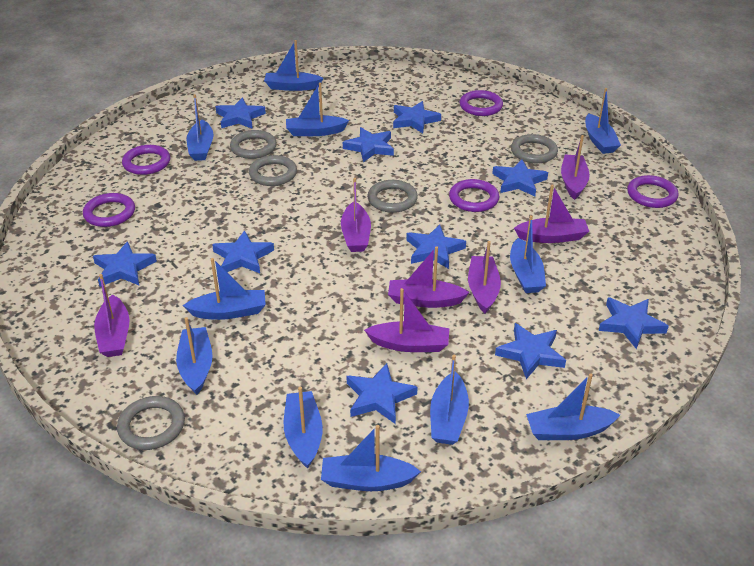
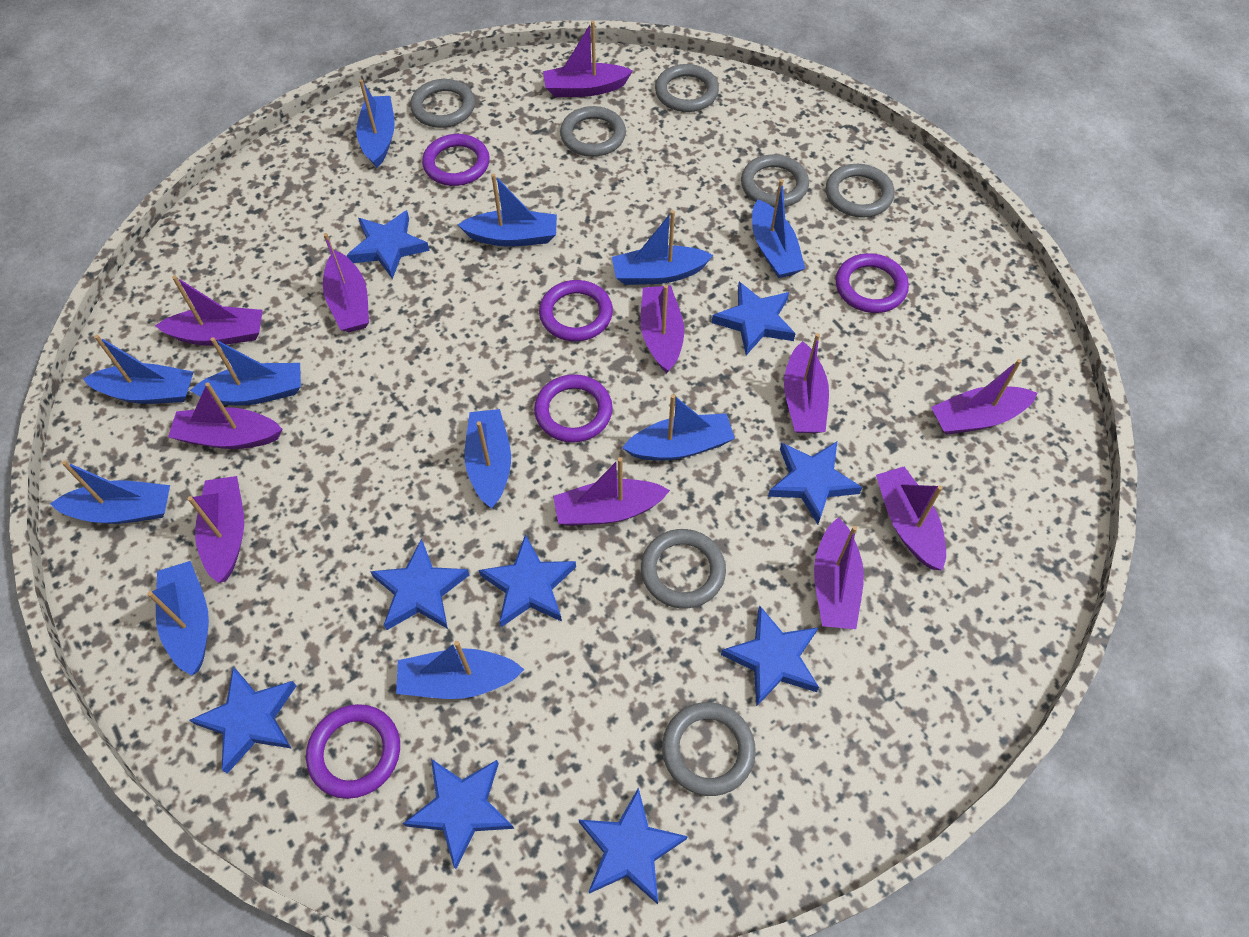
blue star: [93,241,157,287] [212,230,274,273] [215,98,266,129] [343,127,394,162] [346,363,417,424] [393,101,441,133] [406,224,466,269] [492,159,548,196] [495,323,566,379] [599,297,669,349] = 10 -> [190,667,297,774] [346,210,429,279] [370,538,469,630] [403,759,514,869] [479,534,576,627] [578,787,688,904] [712,282,796,355] [721,606,819,707] [768,441,862,525] = 9
grey ring: [117,396,185,450] [230,130,277,159] [249,155,297,186] [367,180,418,213] [511,134,558,163] = 5 -> [410,79,475,128] [560,106,626,157] [641,529,726,608] [655,64,719,112] [662,702,756,796] [741,154,809,208] [826,164,894,218] = 7
purple boat: [94,274,130,357] [341,178,371,252] [364,288,449,352] [388,246,470,308] [468,241,501,314] [514,184,589,243] [561,135,590,200] = 7 -> [155,275,263,346] [168,382,283,449] [187,476,244,583] [323,233,369,332] [543,21,633,97] [553,457,670,526] [641,285,684,373] [784,333,829,433] [814,517,864,629] [876,467,946,571] [931,359,1038,435] = 11

